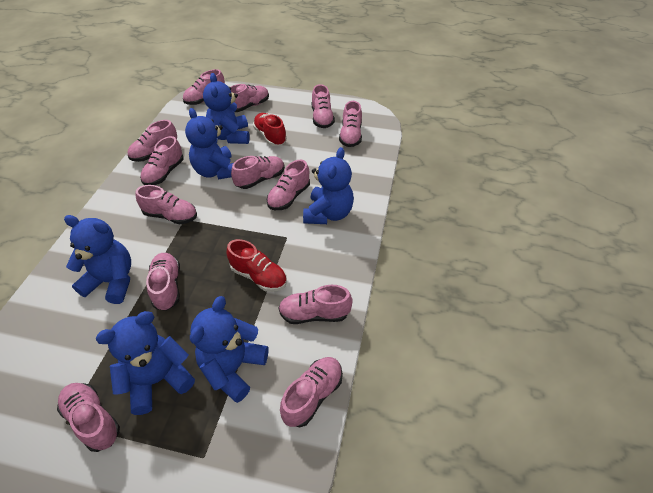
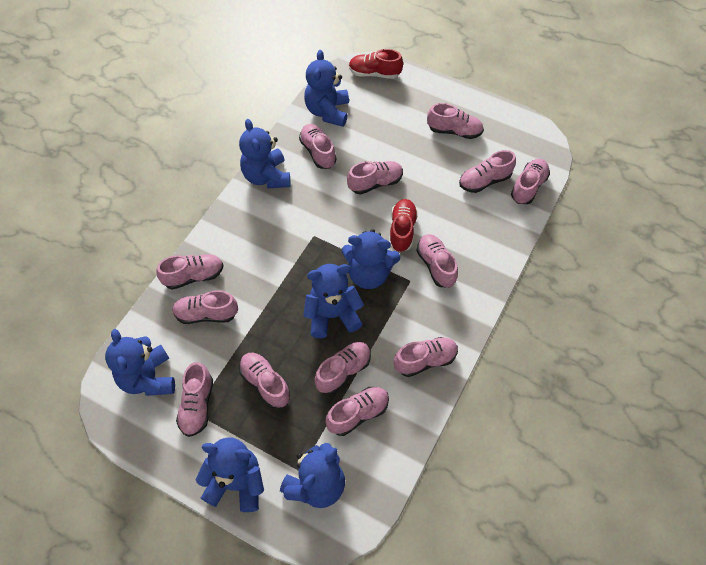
blue teddy bear: [64,215,131,304] [96,311,195,415] [185,108,233,180] [190,296,268,403] [203,73,250,144] [303,147,354,224] = 6 -> [105,329,175,396] [196,437,264,512] [239,119,291,188] [280,443,345,508] [303,264,364,339] [304,50,349,127] [342,229,400,289] = 7

